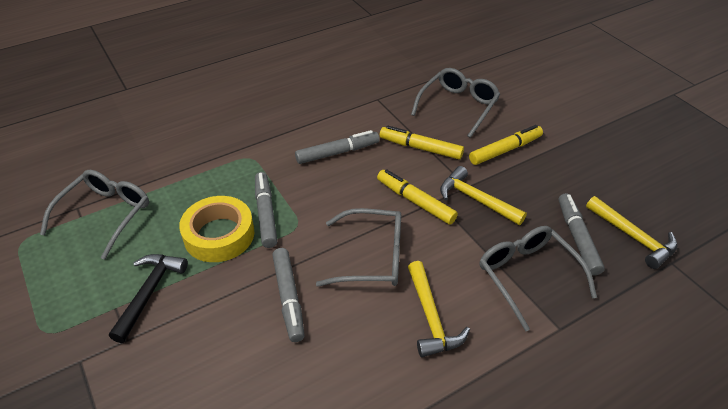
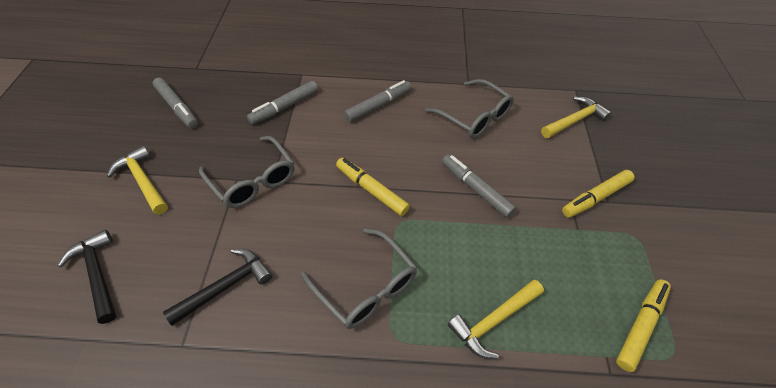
black hammer: [109,254,188,343] = 1 -> [58,230,116,324] [163,249,272,326] = 2
grey glasses: [40,170,149,260] [316,208,401,287] [411,68,500,138] [480,226,597,331] = 4 -> [199,136,294,208] [301,228,417,329] [425,79,514,138] = 3
yellow tape: [179,196,254,262] = 1 -> none = 0

